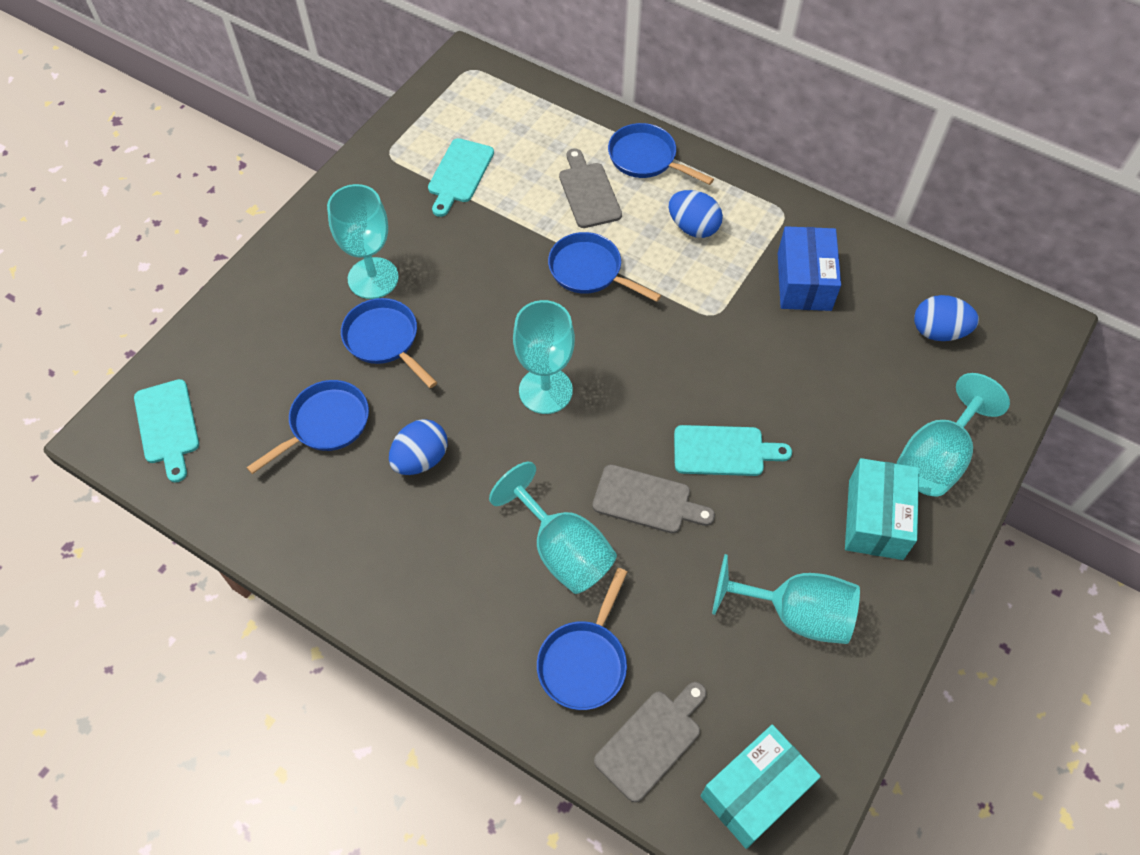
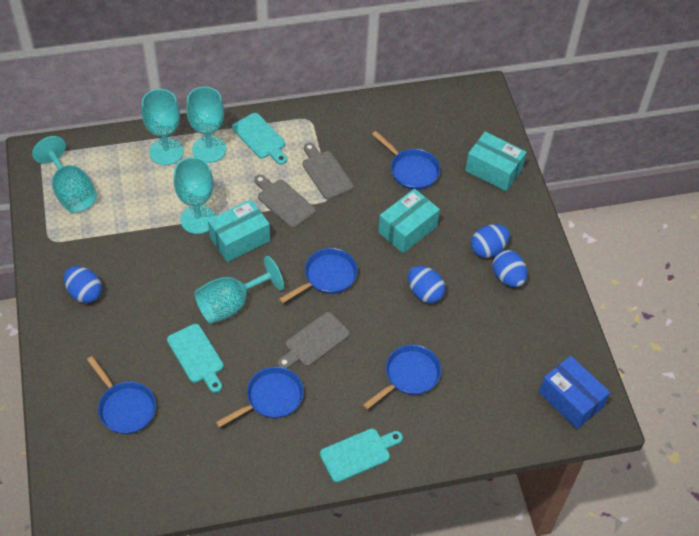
blue egg: [389,419,447,475] [669,190,723,238] [914,295,979,341] = 3 -> [64,266,102,303] [408,266,445,303] [471,224,510,258] [492,250,527,287] = 4
turquoise box: [700,725,821,849] [845,458,919,560] = 2 -> [208,200,270,262] [378,189,440,253] [465,131,527,191] = 3

